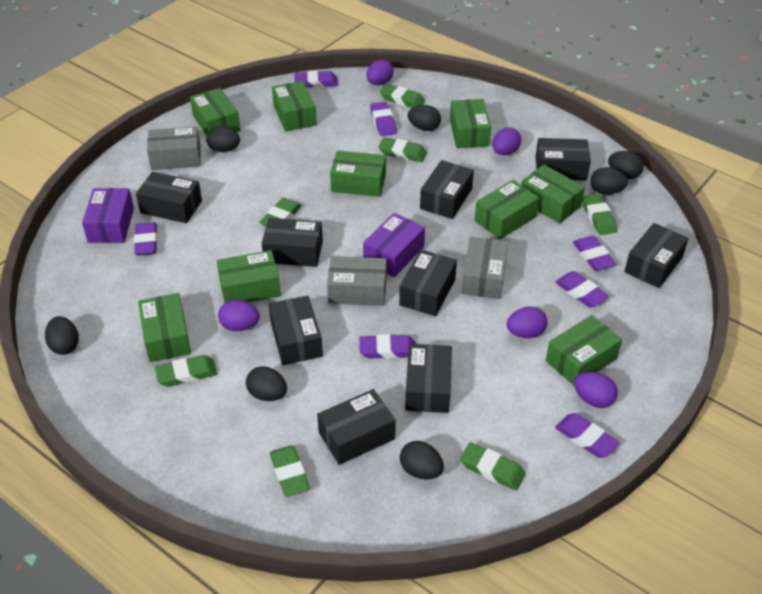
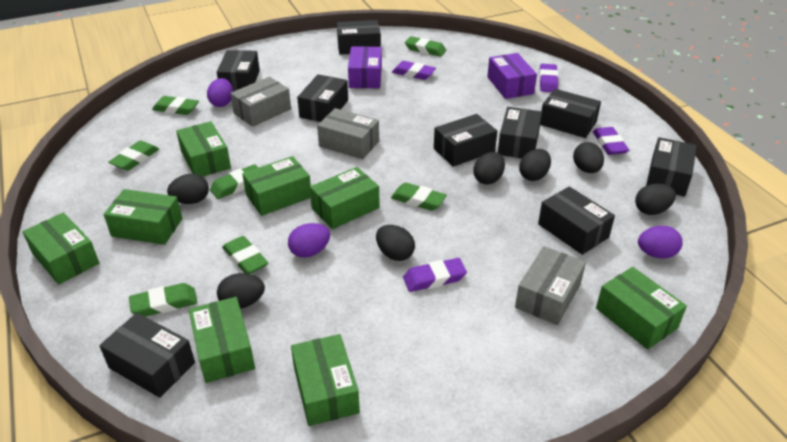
green box: [138,293,191,362] [190,88,241,135] [217,250,281,303] [272,81,317,132] [330,150,386,197] [450,99,491,148] [475,180,539,239] [521,165,585,223] [546,315,622,386] = 9 -> [22,212,99,285] [104,189,183,245] [176,121,231,177] [189,297,255,383] [242,156,311,216] [291,334,360,426] [310,167,380,229] [596,267,687,350] = 8
purple egg: [218,300,260,331] [366,59,394,85] [492,127,521,155] [506,307,548,338] [574,372,618,408] = 5 -> [207,78,233,107] [288,223,330,258] [638,226,683,258] = 3
purple eraser: [134,222,157,256] [295,71,338,88] [359,334,416,359] [370,102,397,136] [555,271,609,308] [555,413,620,458] [573,236,616,271] = 7 -> [392,61,436,80] [403,258,467,292] [539,64,558,92] [593,127,629,155] = 4

